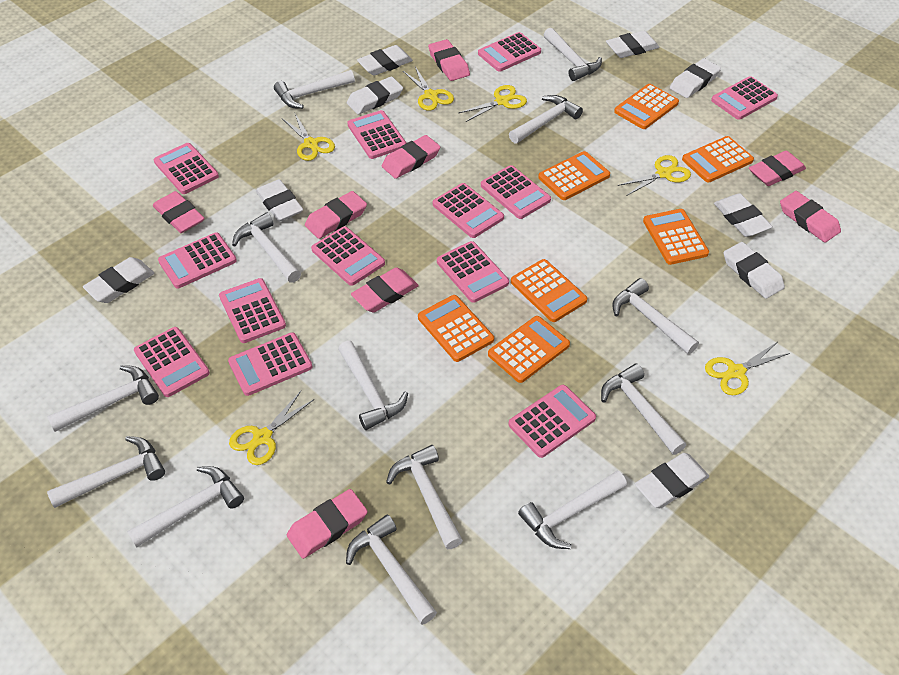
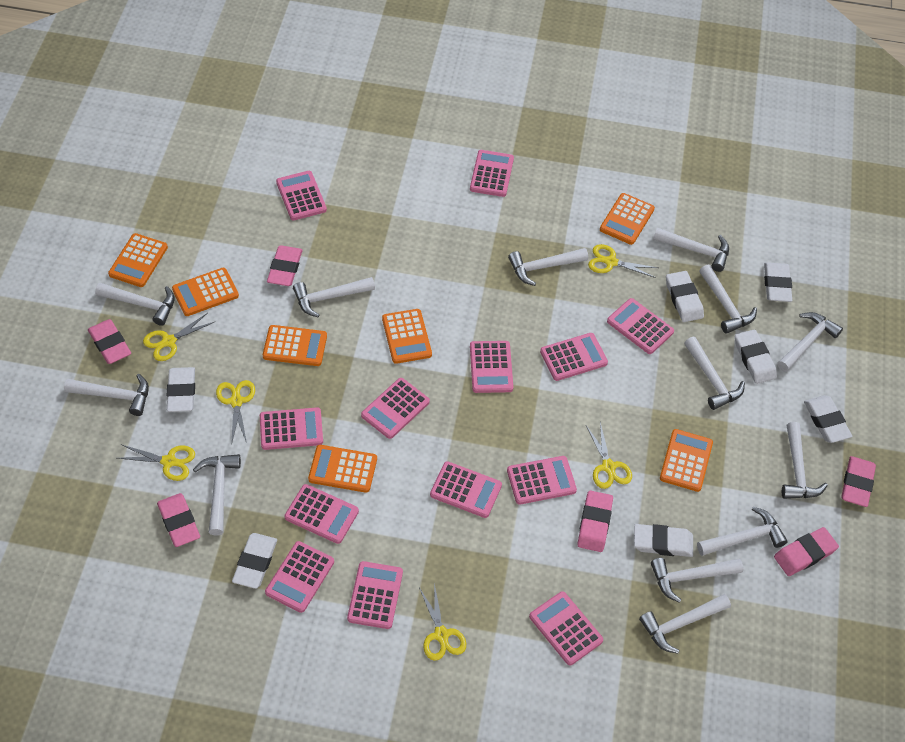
pink eraser: [153,191,205,233] [287,489,368,559] [305,191,367,239] [351,267,419,312] [382,135,440,179] [428,39,470,81] [749,151,806,186] [780,191,841,243] = 8 -> [88,319,131,364] [157,493,200,547] [267,245,303,286] [577,490,613,552] [774,527,839,576] [841,456,876,507] = 6
white eraser: [83,257,154,303] [256,179,303,222] [347,76,403,114] [357,45,413,76] [606,31,659,58] [635,453,709,508] [670,58,721,98] [714,193,773,237] [723,242,785,299] = 9 -> [166,367,195,412] [232,533,277,589] [634,524,693,557] [666,271,704,322] [735,330,777,384] [764,262,792,302] [804,395,853,443] = 7

